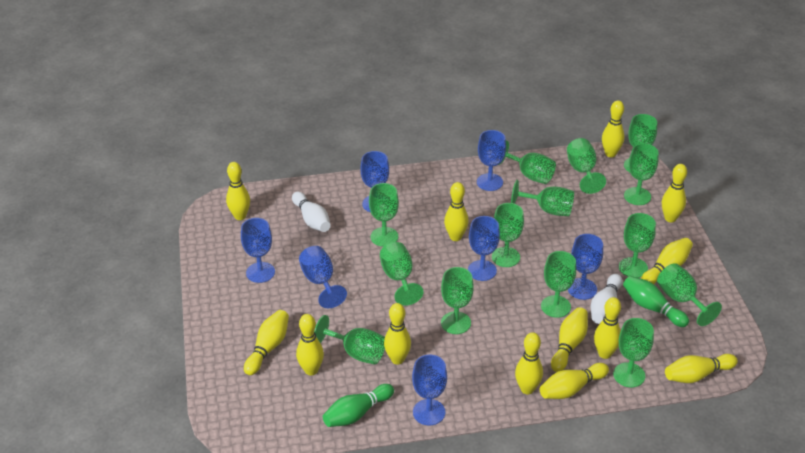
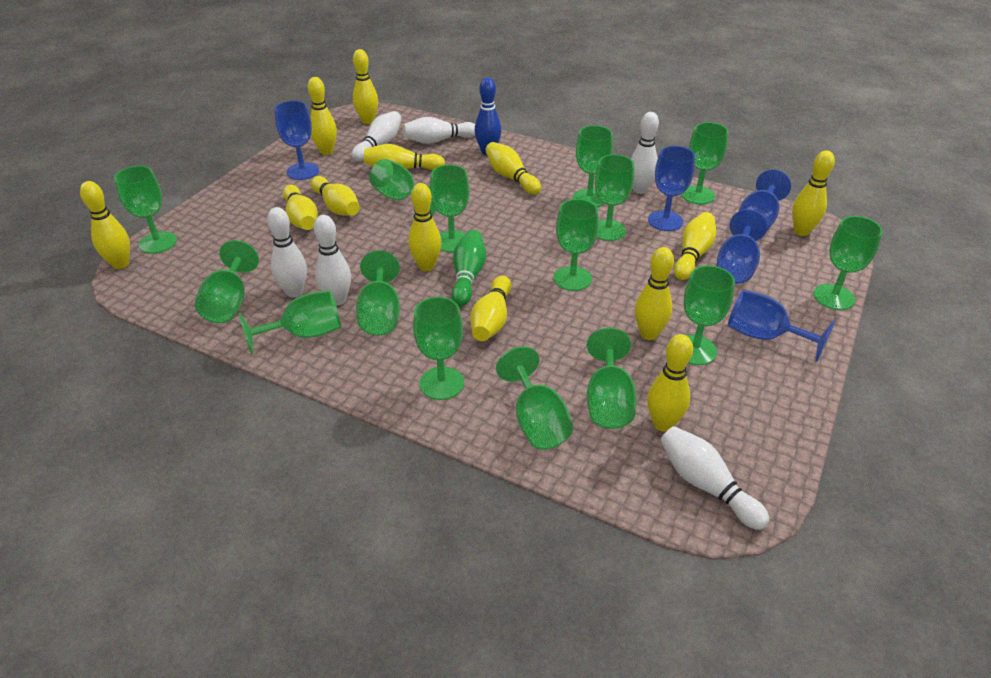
blue bowling pin: none = 0 -> [475,77,501,155] = 1
blue goblet: [241,218,275,283] [299,246,347,308] [360,151,389,212] [412,355,447,425] [468,216,500,281] [477,130,506,191] [568,234,603,300] = 7 -> [274,101,319,180] [648,146,695,231] [716,209,768,284] [728,290,835,362] [738,169,791,230] = 5
green bowling pin: [323,384,394,427] [623,276,689,327] = 2 -> [451,230,486,306] = 1
green goblet: [314,315,385,365] [369,183,399,247] [380,242,424,306] [441,267,474,334] [492,203,524,267] [498,141,556,184] [511,180,574,216] [541,251,576,318] [567,138,606,194] [613,318,654,388] [619,213,656,278] [624,114,657,172] [624,143,659,205] [657,263,722,326] = 14 -> [114,166,177,254] [195,240,259,323] [238,290,341,354] [356,251,400,336] [369,159,436,215] [413,297,464,400] [430,165,470,252] [496,346,573,450] [554,199,599,291] [573,125,613,207] [587,328,637,429] [595,154,634,241] [681,122,728,204] [684,265,735,365] [813,216,883,310] = 15
white bowling pin: [292,192,331,232] [591,274,622,324] = 2 -> [267,207,307,297] [314,215,351,306] [352,111,402,161] [403,117,475,144] [631,112,659,194] [660,426,769,530] = 6

